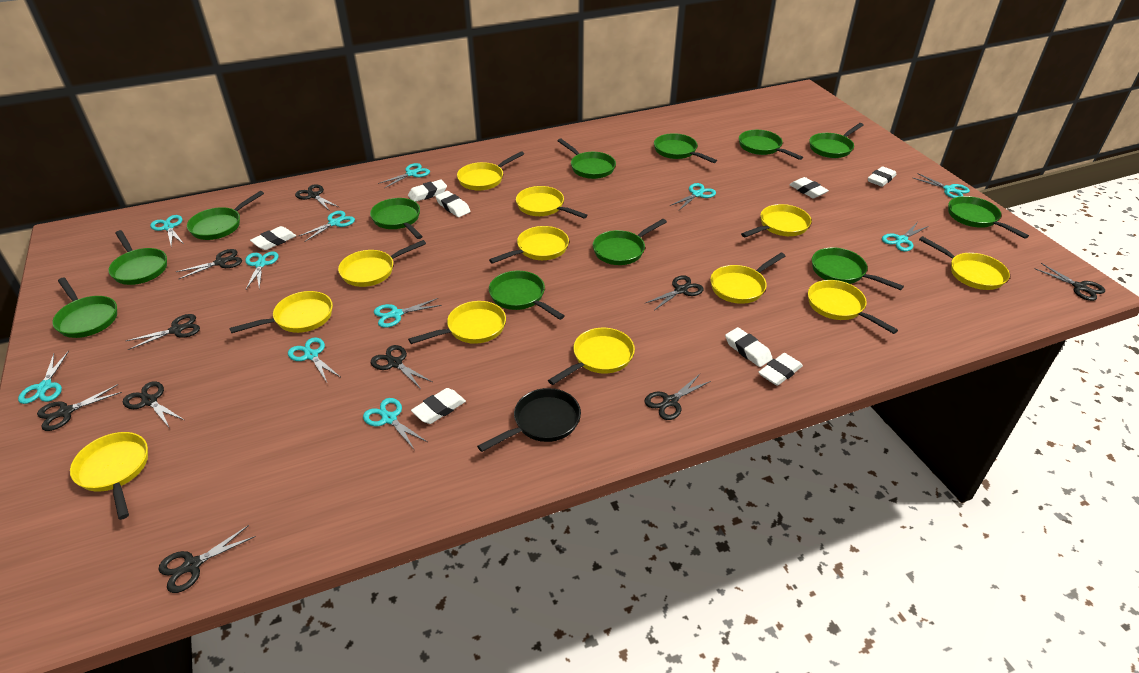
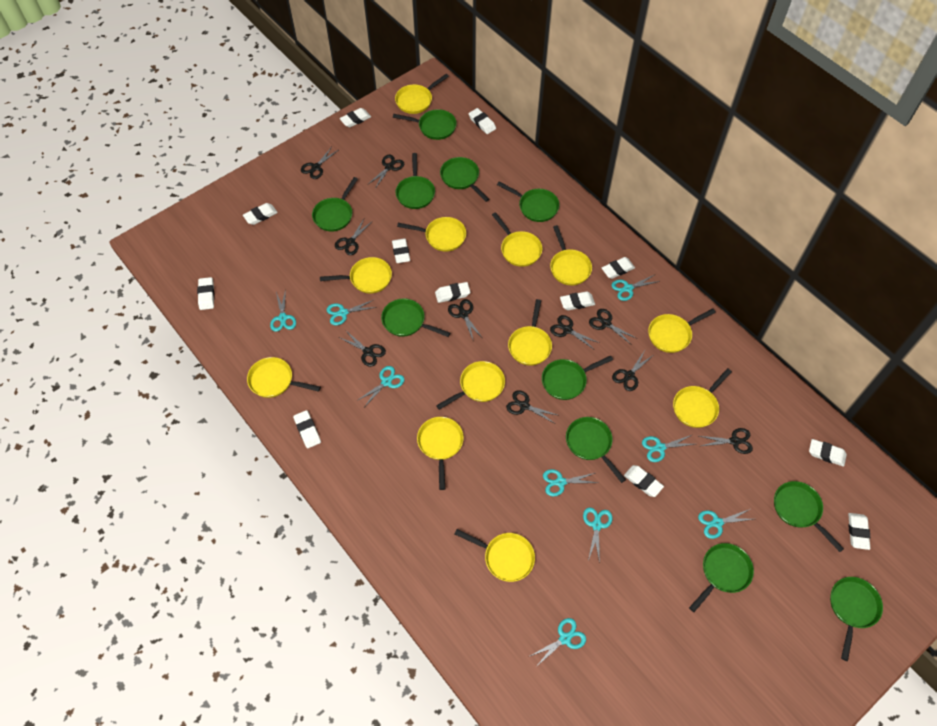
black pan: [477,388,581,452] = 1 -> none = 0
green pan: [52,278,117,338] [108,230,167,285] [187,191,264,240] [370,198,423,239] [489,271,565,320] [557,139,616,179] [593,219,667,265] [654,133,717,163] [739,130,803,160] [809,123,864,158] [812,247,904,290] [948,196,1029,239] = 12 -> [312,177,358,232] [381,299,450,337] [393,109,457,140] [396,153,435,209] [440,157,489,202] [497,181,559,222] [542,355,613,400] [566,417,626,483] [689,543,754,612] [774,481,844,552] [830,577,883,661] = 11
turquoise scissors: [18,351,69,404] [150,215,184,247] [245,251,279,289] [288,337,340,382] [297,211,355,241] [363,398,427,449] [374,298,442,328] [378,163,430,188] [670,183,716,210] [882,223,928,251] [913,173,970,198] = 11 -> [270,289,296,332] [327,300,377,325] [357,366,405,406] [528,618,586,667] [543,469,598,496] [583,507,612,563] [611,275,660,301] [642,435,694,462] [698,509,753,539] = 9
white eraser: [250,226,296,250] [408,180,447,202] [411,388,466,424] [435,191,471,217] [725,327,773,367] [758,353,803,386] [789,177,829,198] [868,166,897,187] = 8 -> [197,277,214,310] [243,203,278,225] [293,410,321,448] [340,108,371,127] [392,238,410,263] [435,282,470,303] [469,108,496,134] [560,291,595,310] [602,257,635,279] [624,465,664,497] [809,439,847,467] [848,513,870,550] = 12

